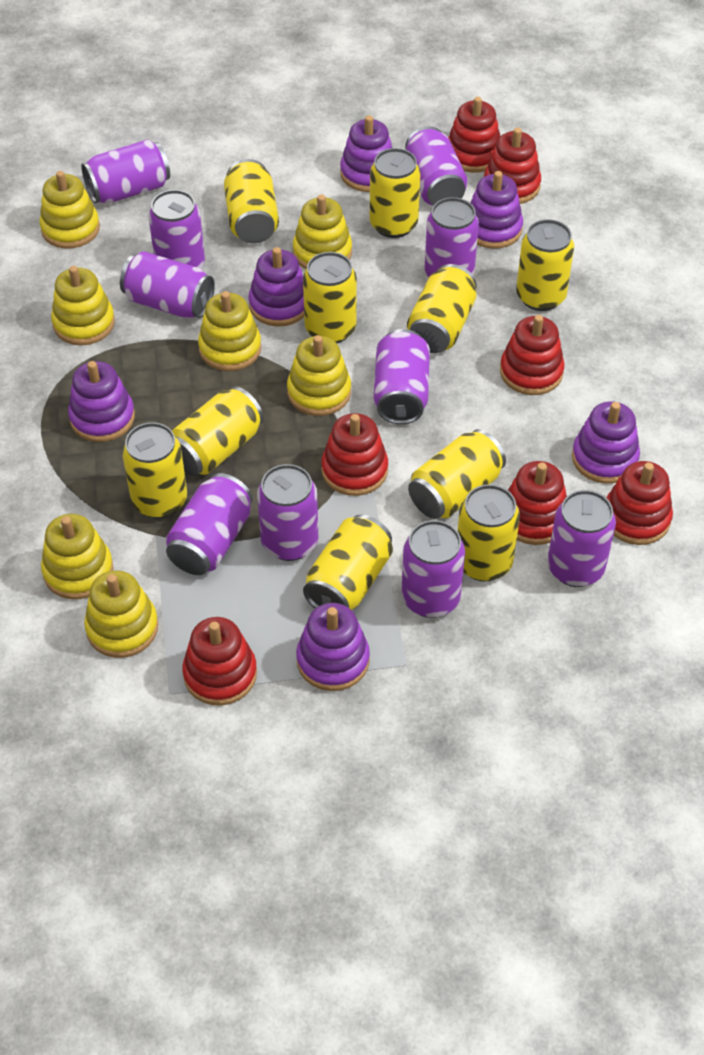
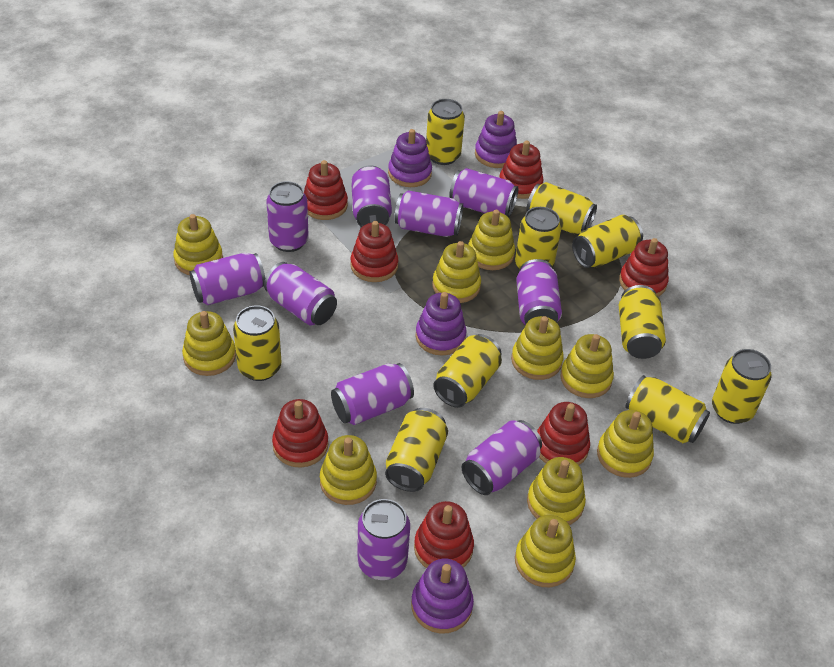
purple stacking toy: [68,361,135,442] [249,247,304,327] [296,603,370,691] [340,115,392,192] [470,171,523,249] [572,401,640,484] = 6 -> [388,129,432,187] [411,559,474,634] [416,292,467,356] [475,111,517,168] = 4
yellow stacking toy: [39,171,100,249] [41,514,114,599] [51,266,115,345] [84,571,158,658] [198,291,261,371] [287,335,351,416] [293,195,352,269] = 7 -> [173,214,223,275] [182,311,236,376] [320,435,377,505] [432,241,481,303] [468,210,515,270] [511,316,564,380] [515,515,576,587] [527,457,586,525] [560,334,614,398] [597,410,654,478] = 10

